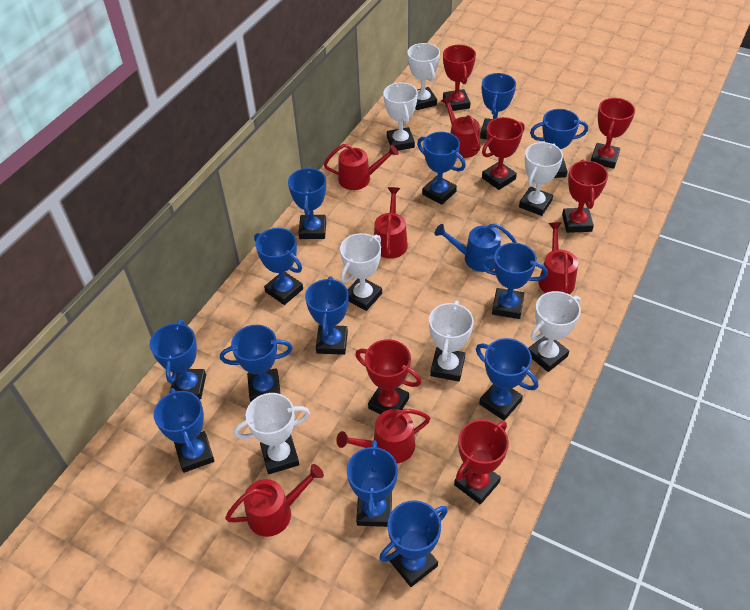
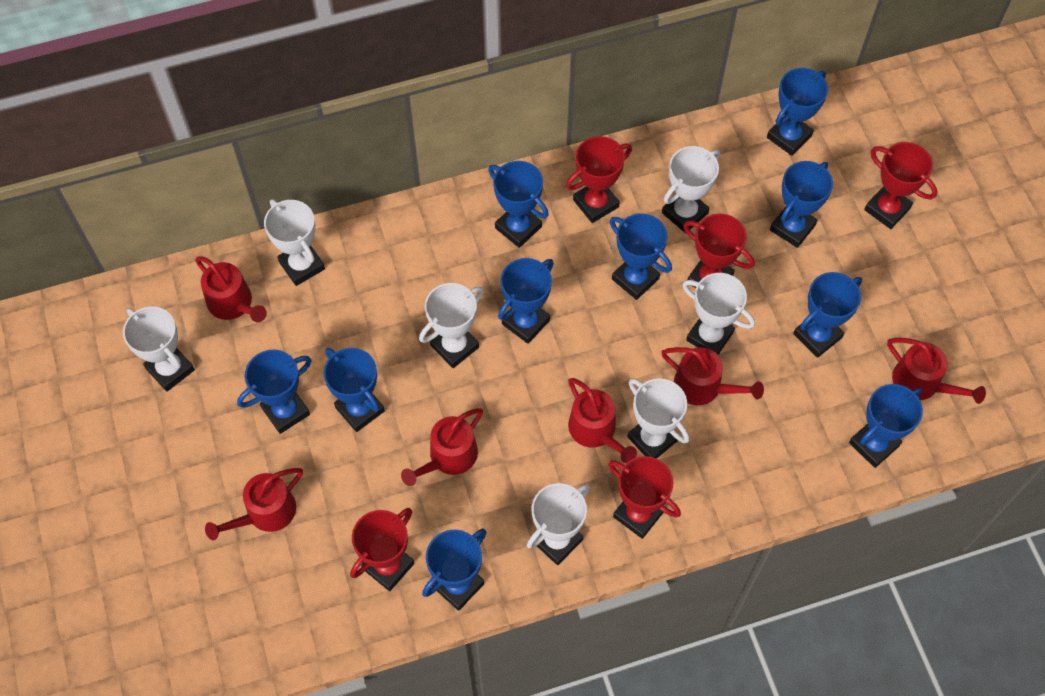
blue trophy: [150,320,206,399] [154,388,214,473] [220,325,293,402] [254,228,303,305] [288,167,326,239] [305,277,349,355] [347,440,398,527] [379,500,448,587] [417,132,466,205] [476,338,538,421] [480,73,516,139] [480,243,548,319] [530,109,588,178] = 13 -> [237,350,311,434] [323,348,385,432] [422,529,487,611] [488,161,549,248] [498,258,554,344] [610,213,672,300] [767,68,828,156] [770,161,833,248] [793,272,862,358] [849,384,923,468] = 10
blue watering can: [435,223,517,272] = 1 -> none = 0
red trophy: [355,339,422,414] [443,45,476,111] [454,420,509,505] [482,117,525,190] [562,160,608,233] [591,98,635,169] = 6 -> [350,508,414,591] [566,136,632,223] [608,456,681,539] [683,214,754,288] [864,142,937,229] = 5

